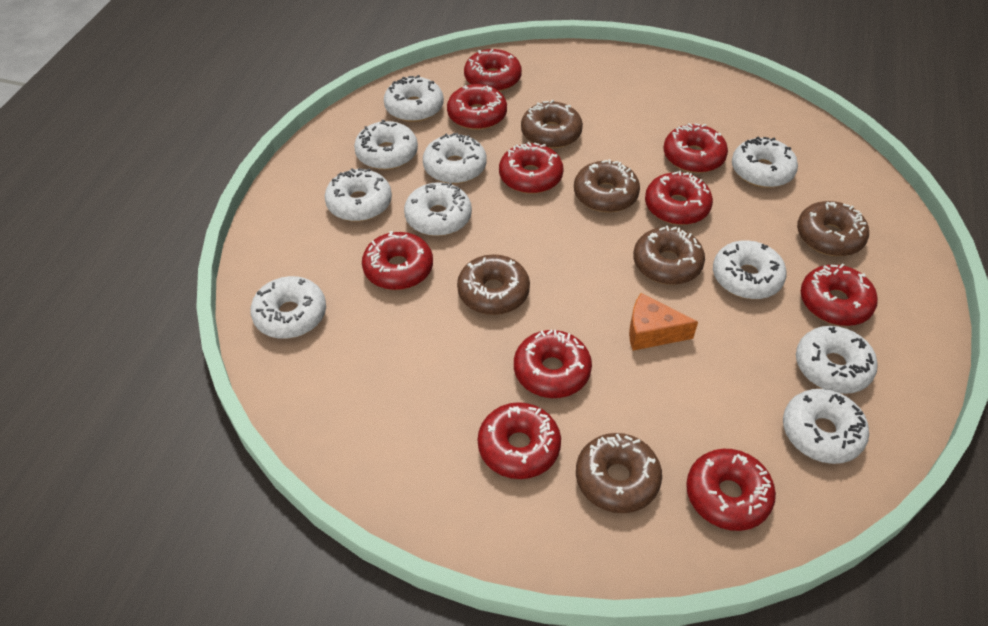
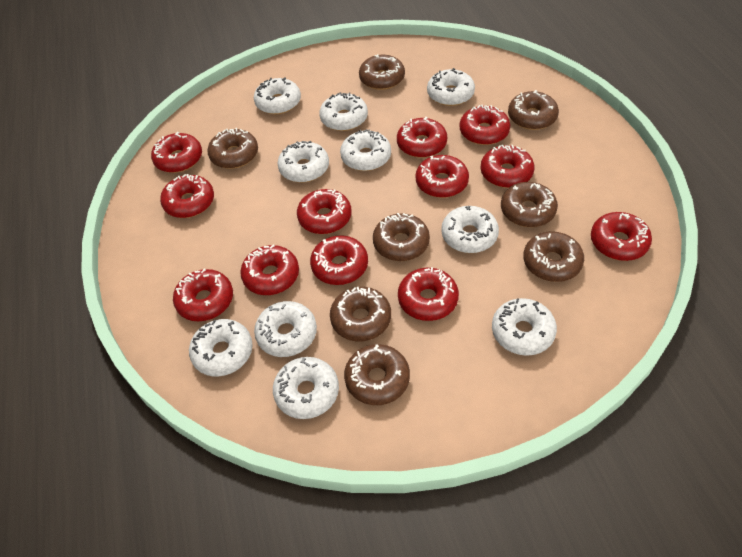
brown donut: [457,255,530,315] [521,100,583,149] [574,159,640,212] [576,433,662,513] [633,226,705,285] [797,201,869,256] = 6 -> [207,128,258,169] [330,287,391,341] [344,344,410,405] [359,54,405,90] [373,213,430,261] [501,182,558,227] [508,90,559,130] [523,231,584,282] = 8
orange cheese: [629,293,698,351] = 1 -> none = 0
red donut: [362,231,433,290] [447,84,507,130] [464,49,522,92] [478,402,561,479] [499,142,564,194] [514,329,592,398] [645,171,713,225] [663,123,728,173] [686,449,776,531] [800,264,878,326] = 10 -> [151,132,202,173] [160,174,214,218] [173,268,233,321] [240,244,299,295] [297,189,352,234] [310,235,368,285] [397,117,447,158] [398,267,459,321] [415,155,469,198] [460,105,510,145] [480,145,535,188] [591,212,652,261] = 12

